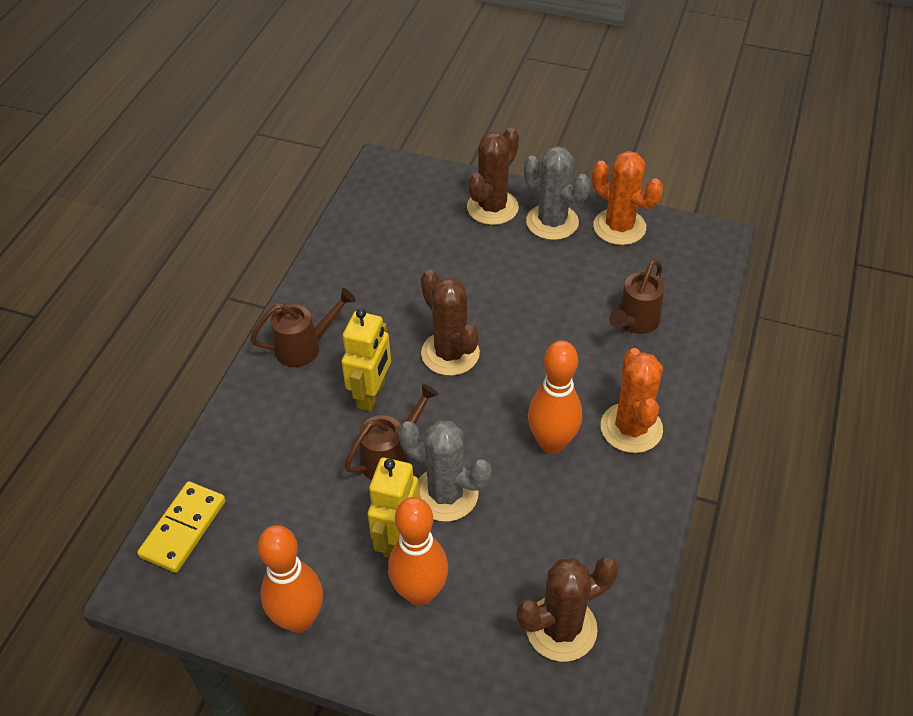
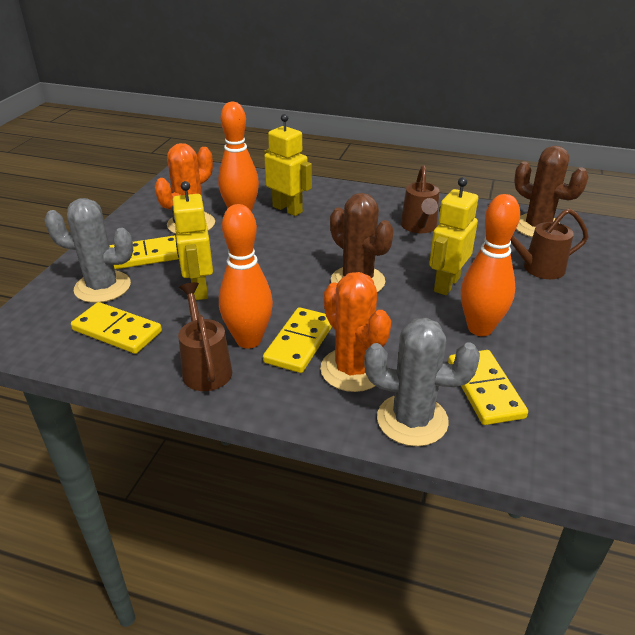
brown cactus: [421,270,480,376] [467,128,519,225] [516,557,619,662] = 3 -> [330,193,394,292] [514,146,589,237] = 2
yellow domino: [137,481,226,573] = 1 -> [71,302,162,354] [109,235,179,269] [263,307,332,373] [448,350,528,425] = 4
yellow robot: [341,308,391,411] [368,457,420,558] = 2 -> [172,181,213,300] [264,114,312,216] [429,177,478,295] = 3

